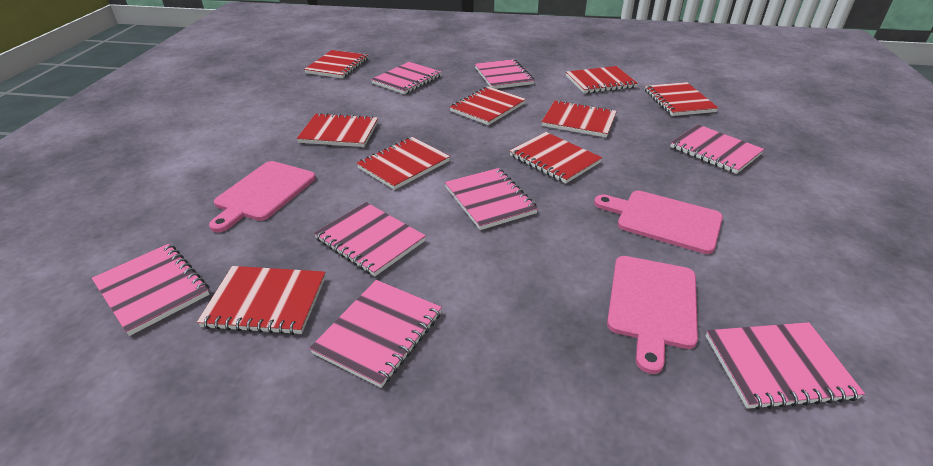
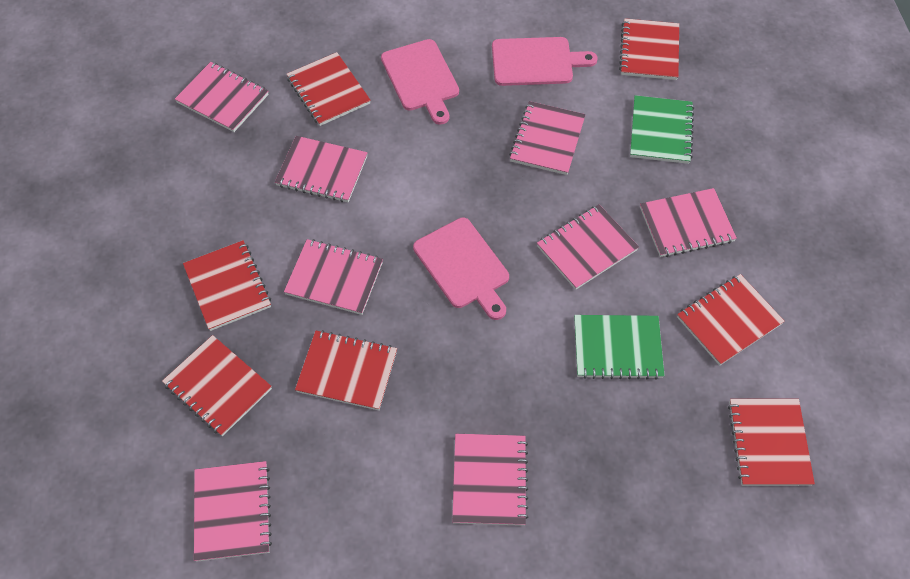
green notebook: none = 0 -> [574,315,665,380] [630,95,694,164] = 2
red notebook: [197,266,326,335] [297,113,378,147] [304,50,368,78] [357,137,450,190] [450,86,526,125] [510,132,602,184] [542,100,617,138] [566,66,638,93] [645,82,718,116] = 9 -> [162,335,272,436] [183,240,271,331] [287,52,371,126] [295,330,397,411] [619,18,679,80] [677,274,785,366] [728,399,815,486] = 7

